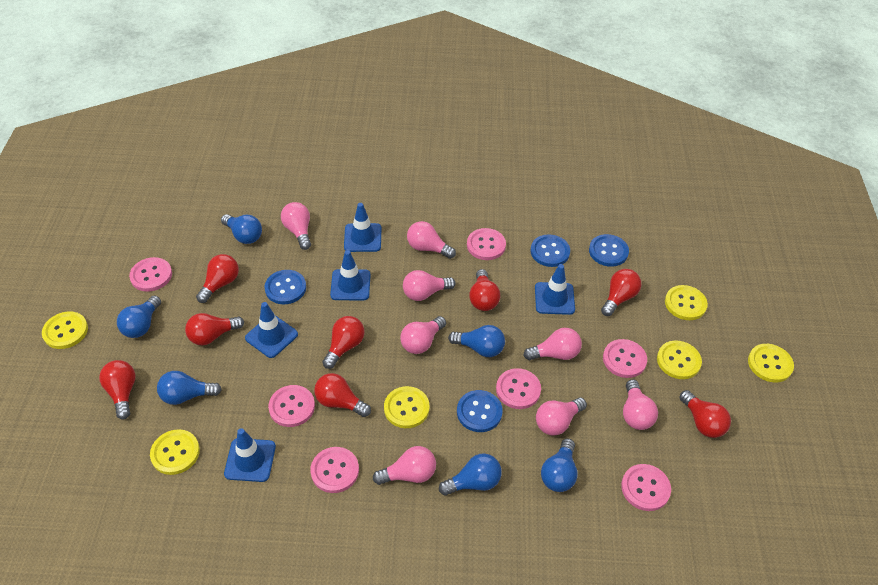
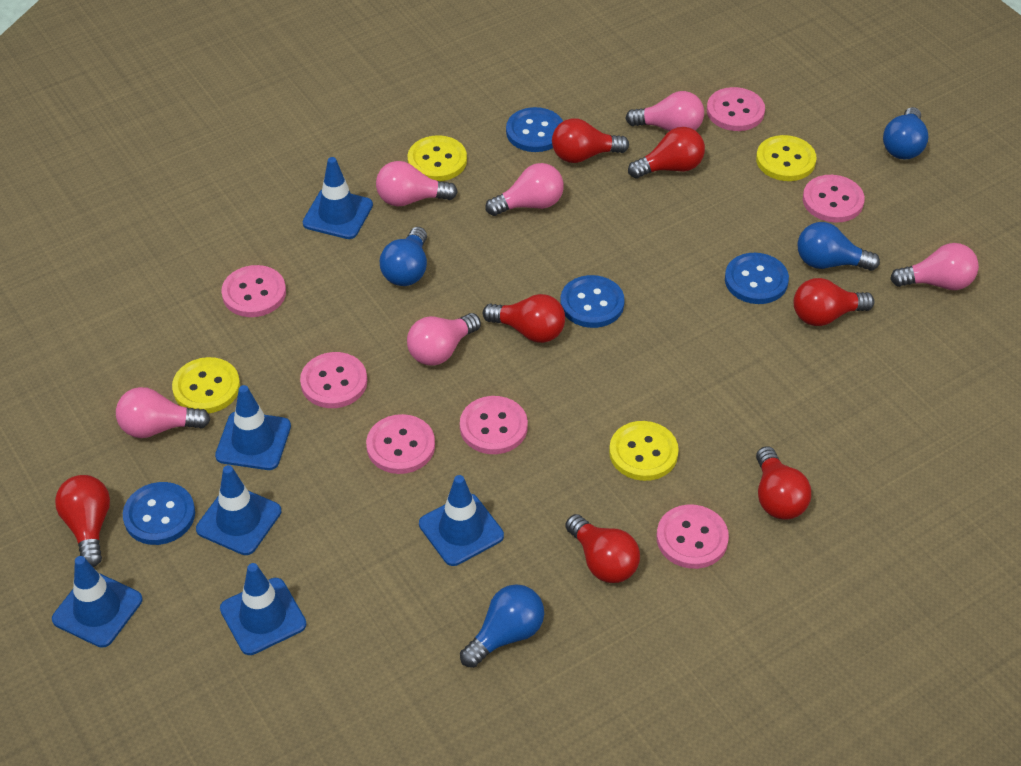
blue light bulb: [117,295,161,338] [157,371,222,405] [221,214,262,244] [439,453,502,496] [448,325,505,357] [541,438,578,492] = 6 -> [380,227,427,286] [460,584,544,668] [798,222,880,271] [883,107,929,160] = 4
blue traffic cone: [224,428,276,482] [245,302,298,358] [330,250,371,300] [344,203,381,252] [535,264,575,315] = 5 -> [52,556,142,648] [196,465,281,555] [215,385,291,470] [220,563,306,655] [303,157,373,239] [419,475,504,566] = 6
pink light bulb: [281,202,311,250] [373,446,436,485] [400,316,446,354] [403,270,456,301] [407,221,456,259] [523,328,582,360] [536,397,587,436] [623,379,658,430] = 8 -> [116,387,210,438] [376,161,458,206] [407,313,481,366] [485,163,564,216] [625,91,704,131] [890,243,979,290] = 6
red light bulb: [99,360,136,419] [185,313,244,345] [196,254,239,303] [314,373,371,417] [322,316,365,369] [469,269,500,311] [601,269,641,316] [679,390,731,438] = 8 -> [55,475,110,567] [483,294,565,343] [552,118,629,163] [565,514,640,583] [628,127,705,179] [756,446,811,520] [793,278,874,326] = 7
yellow button: [42,312,88,349] [150,429,200,475] [384,386,429,428] [657,341,702,379] [665,285,708,320] [748,344,794,382] = 6 -> [172,357,240,413] [408,135,467,181] [609,421,679,481] [756,135,816,181] = 4

